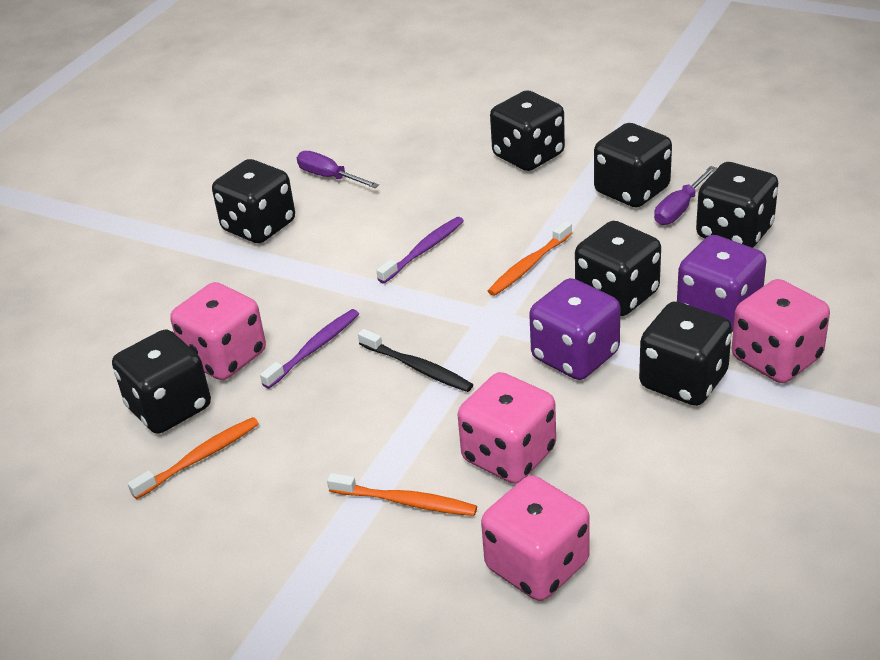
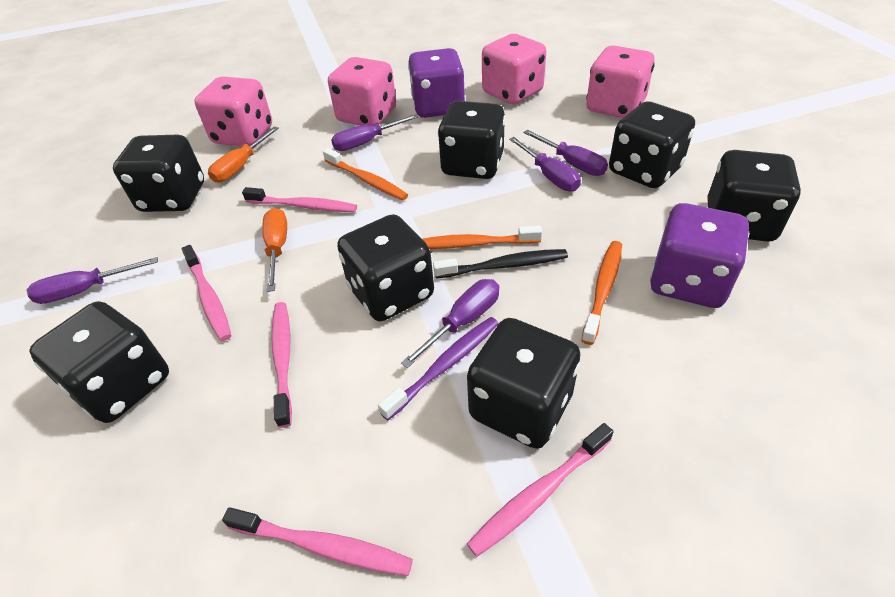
orange screwdriver: none = 0 -> [208,127,279,183] [262,208,287,292] = 2
pink toothbrush: none = 0 -> [182,245,231,341] [222,507,413,576] [242,187,357,212] [271,302,292,428] [467,423,613,557] = 5
purple screwdriver: [297,151,379,188] [654,166,717,225] = 2 -> [27,257,158,304] [331,114,419,151] [401,279,499,368] [509,137,581,192] [523,130,608,176] = 5
purple toothbrush: [260,309,359,389] [376,217,464,283] = 2 -> [378,317,499,420] = 1

